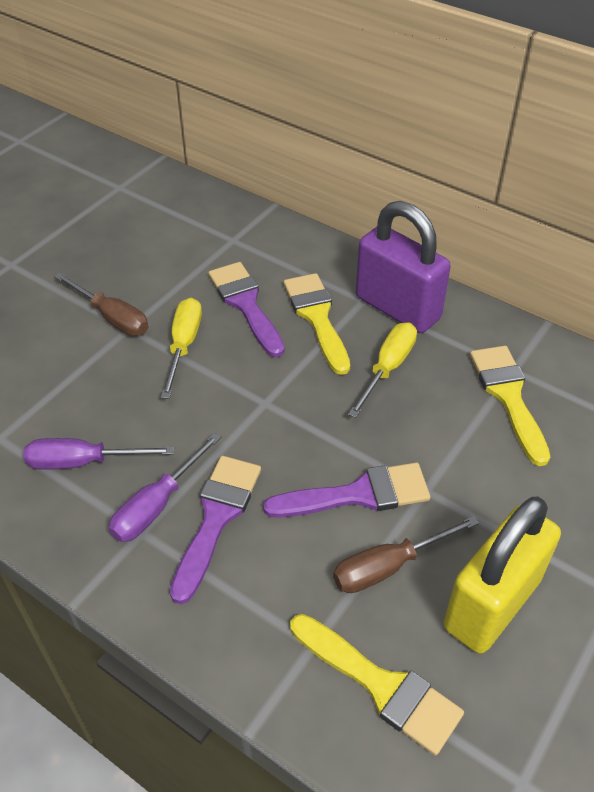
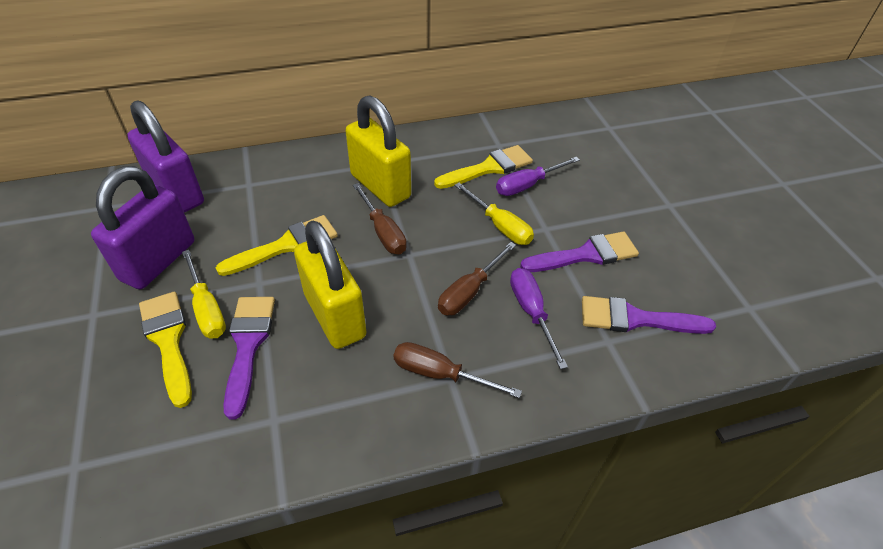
brown screwdriver: [54,272,149,336] [333,516,479,593] = 2 -> [353,183,407,254] [394,342,522,398] [438,242,516,316] = 3
purple padlock: [356,201,451,333] = 1 -> [91,166,194,289] [127,100,204,213] = 2
yellow padlock: [443,497,561,654] = 1 -> [294,221,367,349] [346,95,411,207] = 2

